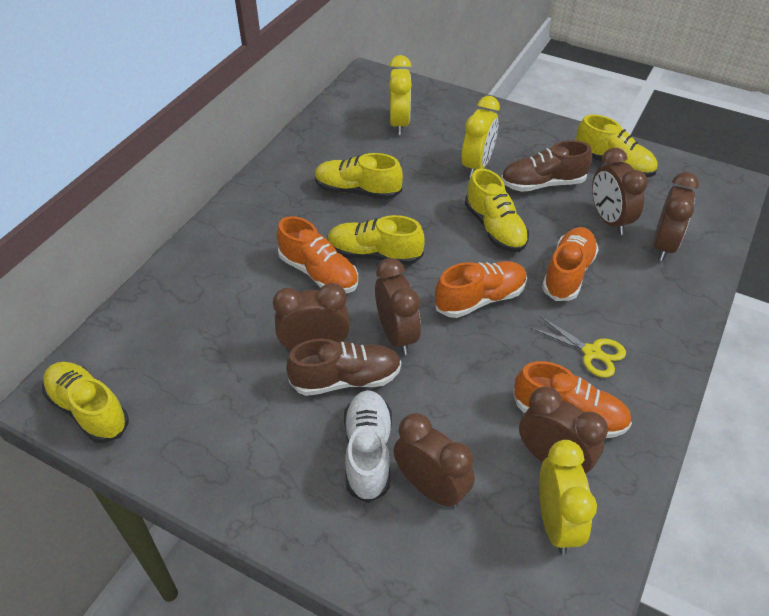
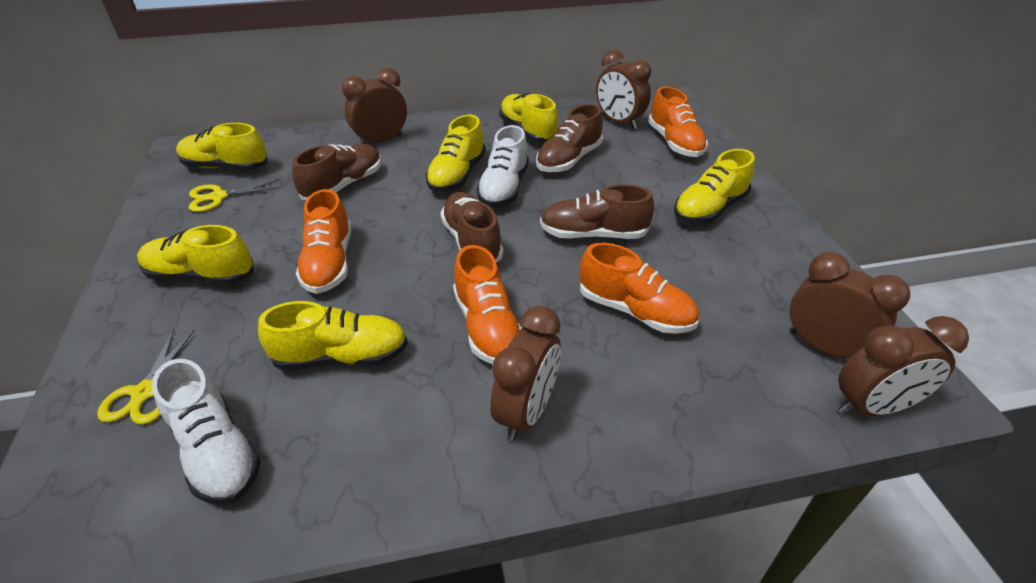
brown clock: [273,283,350,352] [375,258,421,355] [393,413,475,509] [519,386,608,474] [592,148,648,235] [653,172,699,261] = 6 -> [342,68,407,144] [490,306,561,441] [596,50,651,129] [789,252,910,358] [838,316,969,416] = 5
brown shoe: [286,339,401,396] [501,140,592,192] = 2 -> [292,144,382,200] [440,192,503,262] [536,104,603,172] [540,184,654,239] = 4
white shoe: [344,390,392,503] = 1 -> [152,359,261,505] [476,125,529,207] = 2
yellow clock: [389,55,412,135] [462,96,500,177] [539,440,597,554] = 3 -> none = 0
yellow scissors: [531,316,626,378] = 1 -> [97,329,195,424] [189,180,281,212] = 2
yellow shoe: [42,362,129,443] [315,153,403,200] [328,215,425,265] [465,168,529,252] [576,115,657,177] = 5 -> [137,225,254,285] [176,123,268,171] [258,301,408,370] [426,115,486,192] [499,93,558,143] [674,149,755,224] = 6

